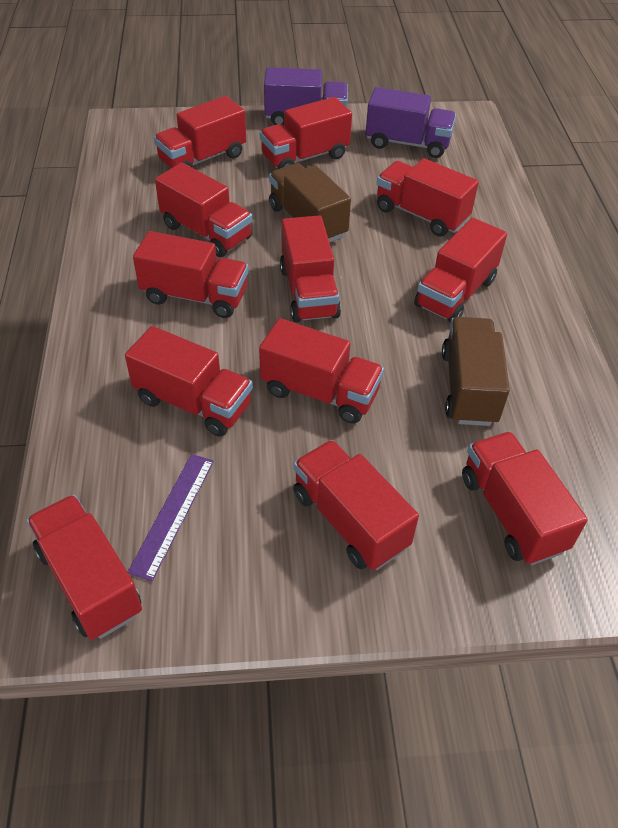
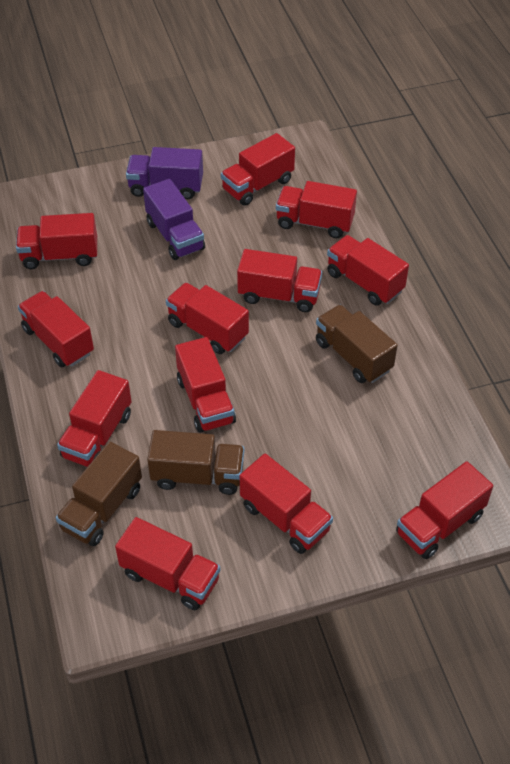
brown truck: [269,163,351,243] [442,317,510,426] = 2 -> [56,442,142,546] [147,430,244,495] [316,305,398,383] = 3
purple ruler: [128,454,214,581] = 1 -> none = 0

